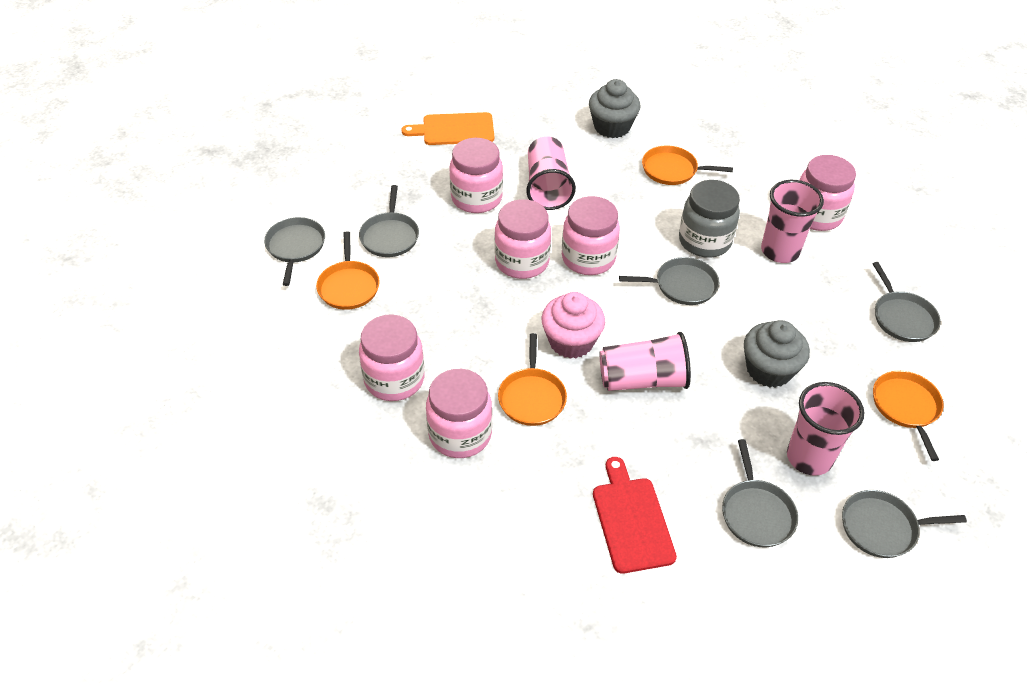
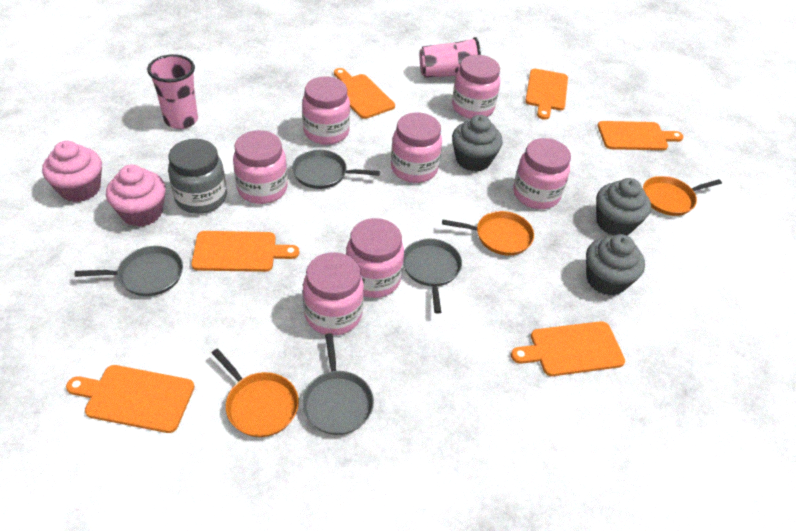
grey cupcake: [589,79,641,138] [744,320,810,388] = 2 -> [452,115,503,172] [586,234,645,296] [596,178,651,235] = 3
grey pan: [264,217,325,286] [359,185,419,257] [619,257,719,305] [722,439,798,547] [842,490,967,558] [872,262,941,342] = 6 -> [75,246,183,296] [292,150,380,189] [302,333,374,435] [403,239,462,314] = 4
orange cutting board: [401,112,494,145] = 1 -> [66,365,195,433] [191,231,299,272] [334,68,395,119] [511,321,625,376] [525,69,568,120] [598,121,683,150] = 6
orange pan: [316,231,380,310] [498,333,567,426] [642,146,733,185] [873,371,944,461] = 4 -> [212,349,299,437] [442,211,534,256] [643,176,722,216] = 3
pink cup: [526,136,576,210] [600,332,691,391] [761,180,824,263] [787,382,864,476] = 4 -> [147,54,198,129] [419,37,481,78] = 2
pink cupcake: [541,292,605,359] = 1 -> [42,141,102,202] [106,164,166,227] = 2
pink jar: [359,315,424,401] [426,369,492,458] [449,138,503,213] [494,199,551,279] [562,196,620,275] [800,155,856,231] = 6 -> [233,130,288,204] [302,76,350,145] [303,252,364,335] [346,218,404,298] [391,112,442,183] [452,55,500,119] [513,138,571,209] = 7
red cutting board: [593,457,677,574] = 1 -> none = 0

